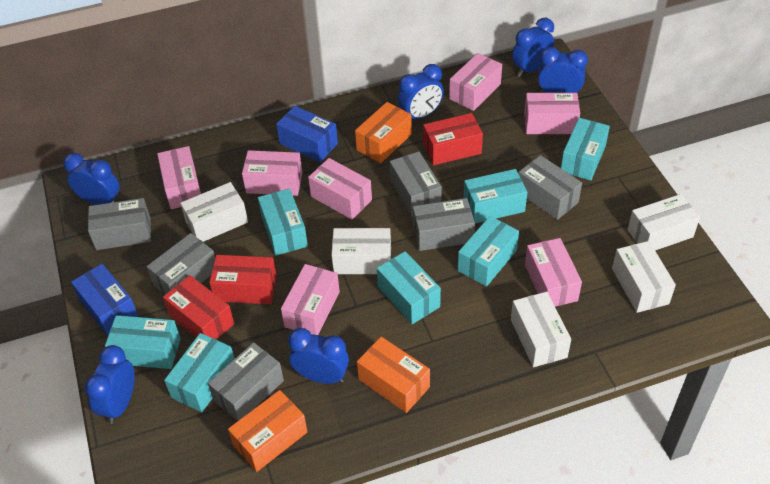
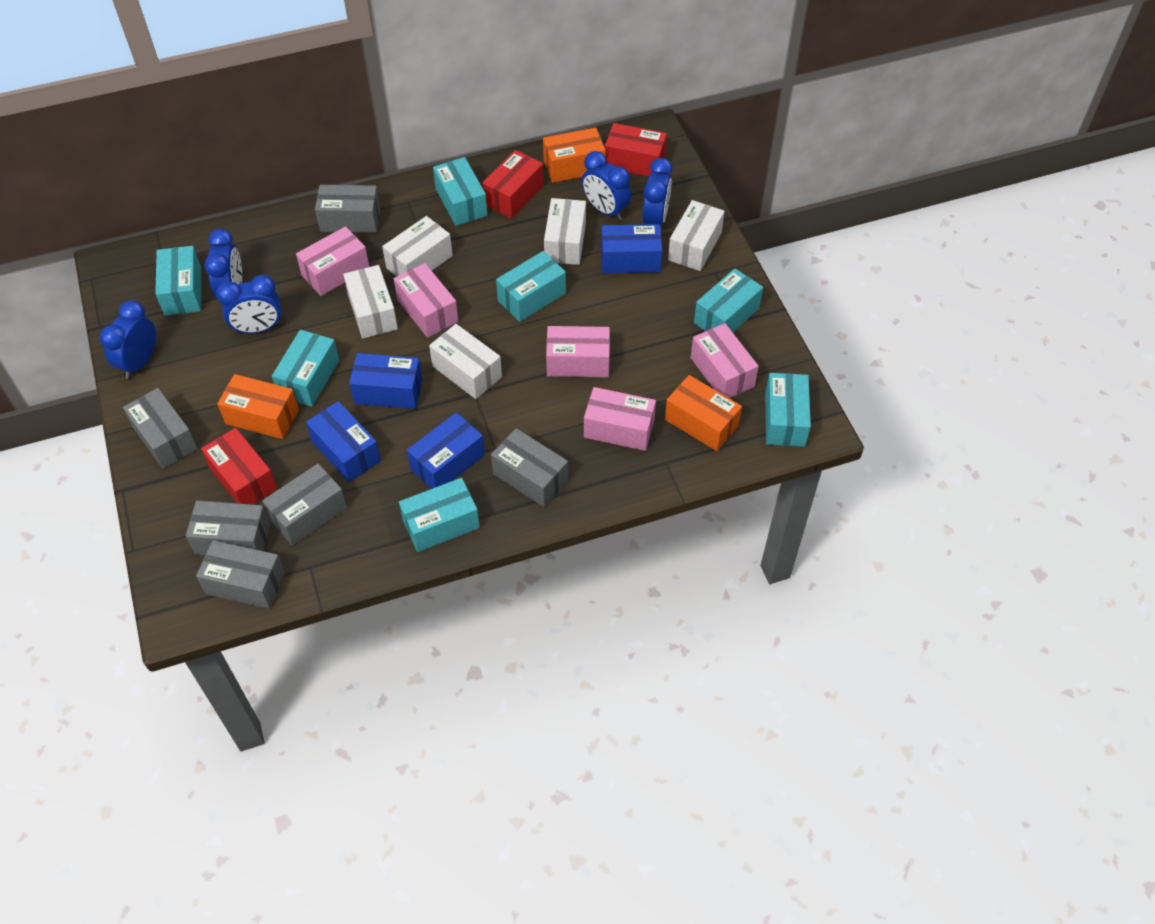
blue box: [71,264,139,336] [276,106,338,162] = 2 -> [306,401,381,482] [349,353,422,409] [407,412,485,489] [601,224,662,273] = 4
blue clock: [63,153,120,205] [85,345,135,424] [288,328,349,384] [398,64,444,119] [512,18,554,77] [538,47,588,93] = 6 -> [100,300,156,379] [204,229,242,298] [216,275,282,334] [582,151,631,221] [642,158,673,226] = 5
pink box: [157,146,201,209] [242,150,303,196] [281,264,340,335] [308,158,372,220] [449,53,502,111] [524,93,580,134] [525,238,582,307] = 7 -> [296,226,369,296] [394,263,459,338] [546,326,610,377] [584,387,656,451] [691,323,759,398] = 5

